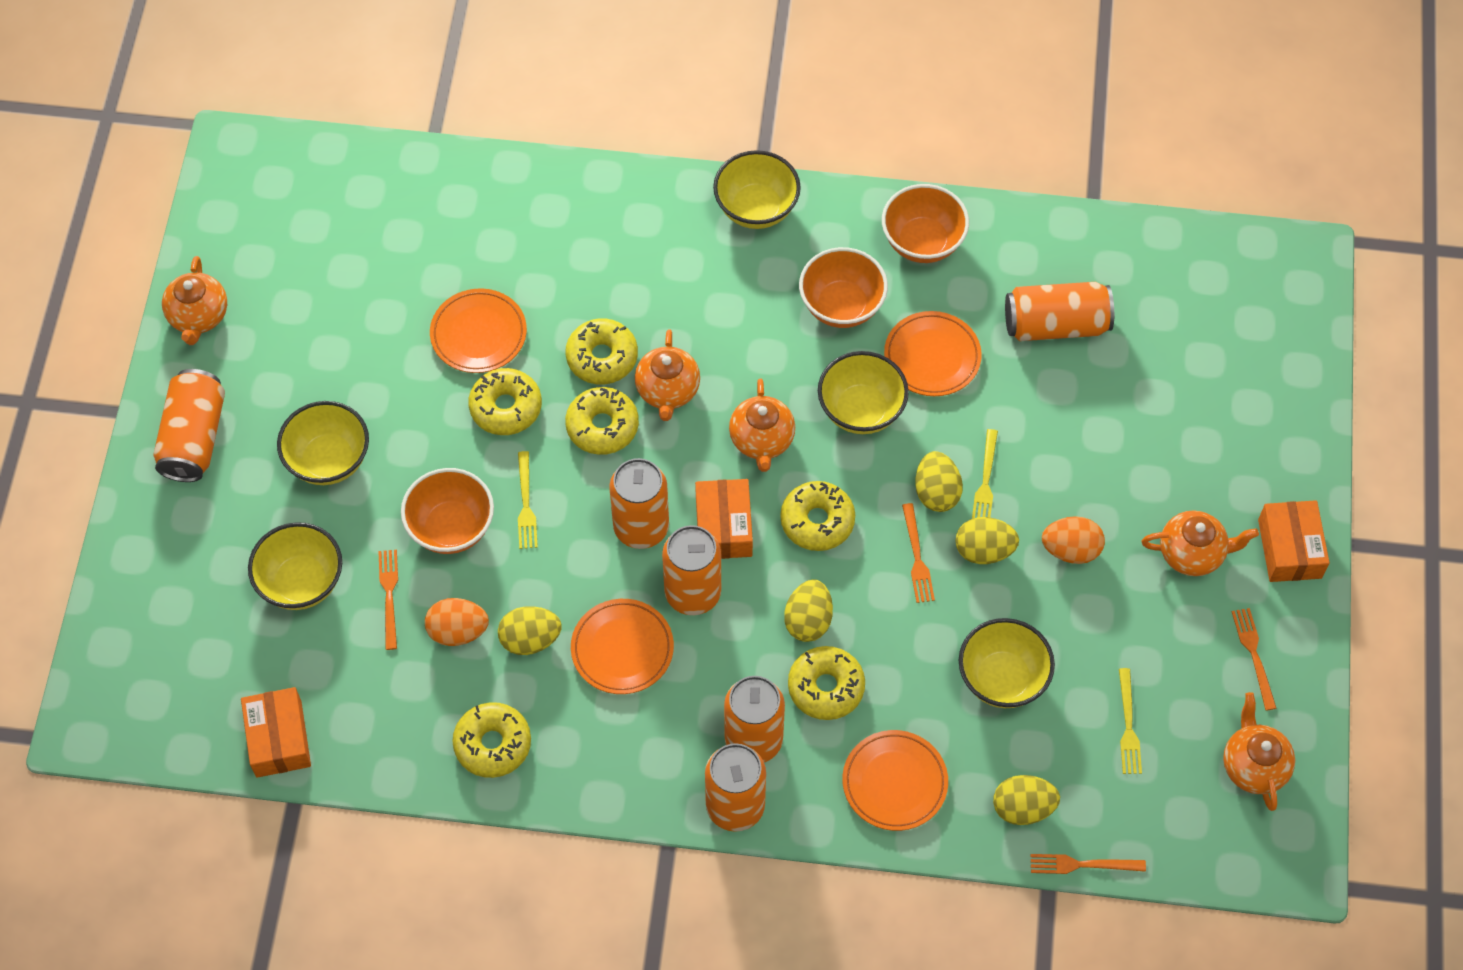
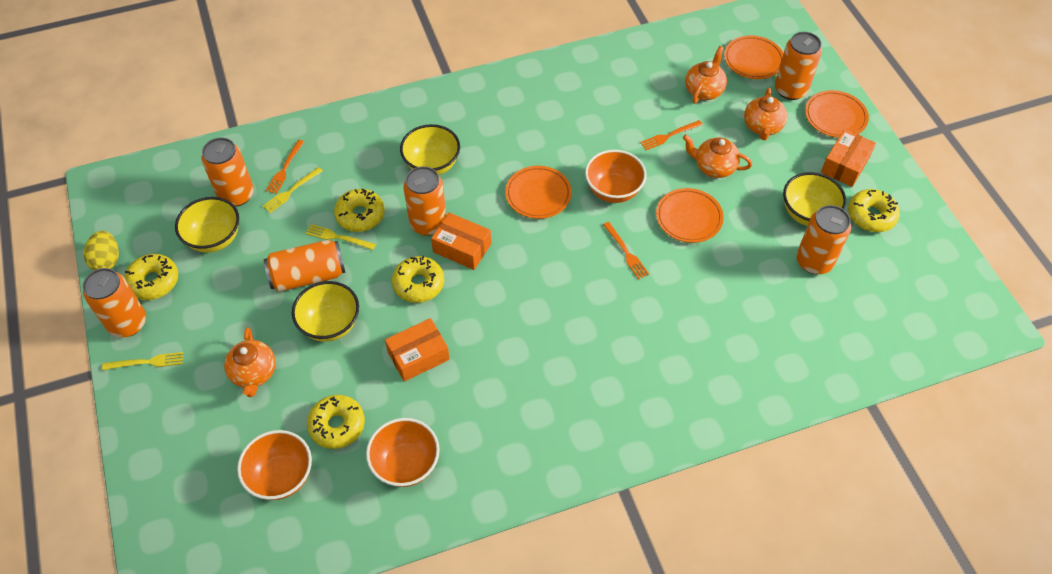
orange egg: [425,598,489,646] [1042,516,1105,564] = 2 -> none = 0
orange fork: [378,550,398,650] [902,503,935,603] [1030,854,1146,874] [1232,608,1276,711] = 4 -> [266,140,304,194] [603,222,649,280] [640,120,703,150] = 3
orange teapot: [162,256,227,345] [635,329,700,421] [729,379,795,472] [1142,510,1259,576] [1223,692,1295,811] = 5 -> [224,327,276,397] [683,135,752,178] [685,46,727,104] [744,88,787,140] = 4
yellow bowl: [248,522,342,610] [277,401,369,485] [713,150,801,229] [818,351,909,434] [959,618,1055,708] = 5 -> [175,197,239,253] [292,281,359,342] [400,124,460,175] [783,172,846,226] = 4
yellow donut: [452,702,531,778] [468,368,542,435] [565,318,638,384] [565,387,639,455] [780,481,855,551] [788,646,865,720] = 6 -> [124,254,178,300] [307,395,365,449] [334,189,385,232] [392,256,444,303] [848,189,900,232] = 5
yellow egg: [498,606,562,655] [784,579,833,642] [915,451,963,512] [955,517,1019,564] [993,775,1060,825] = 5 -> [83,231,119,270] = 1

